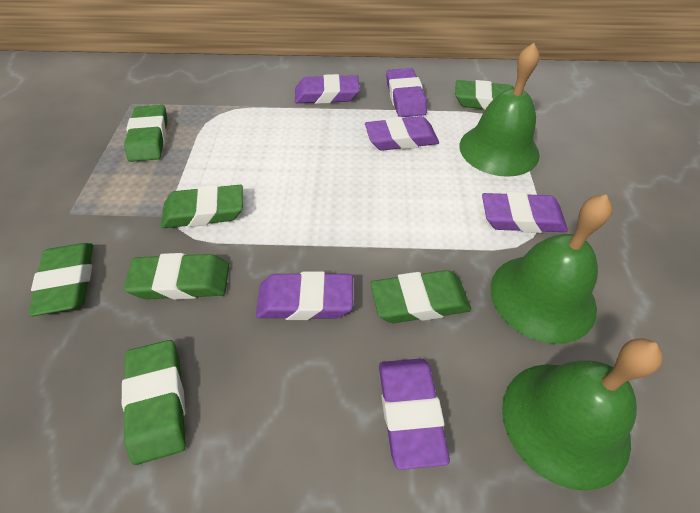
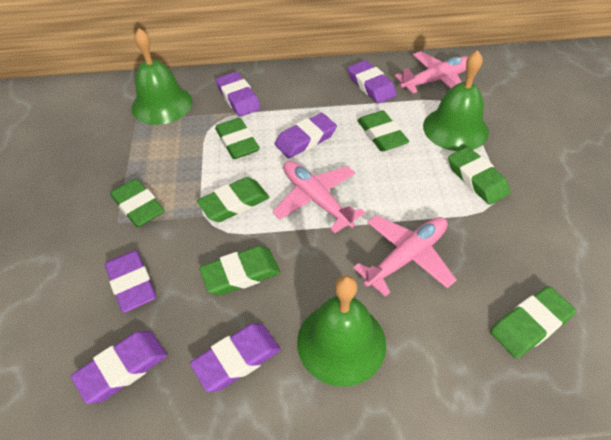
pink plane: none = 0 -> [272,161,366,234] [353,215,456,297] [395,51,468,93] = 3

